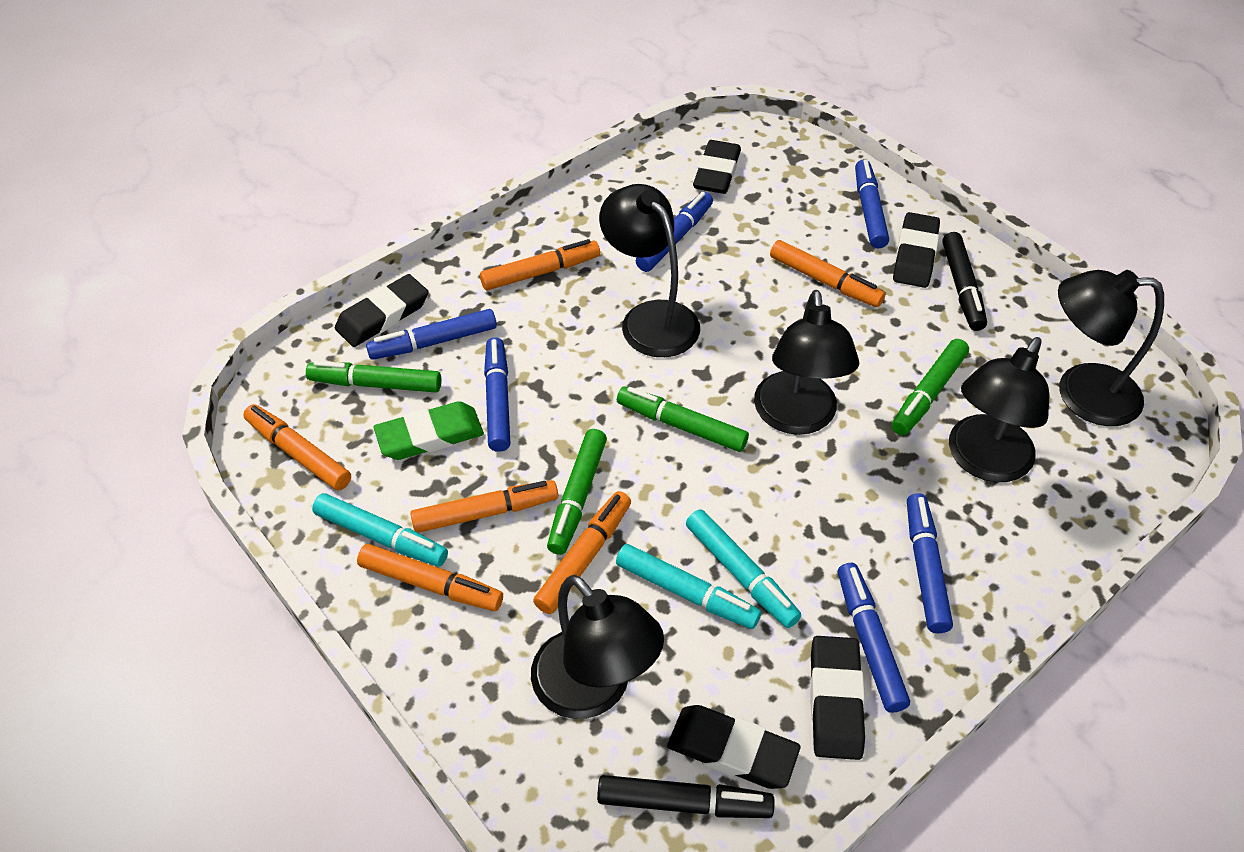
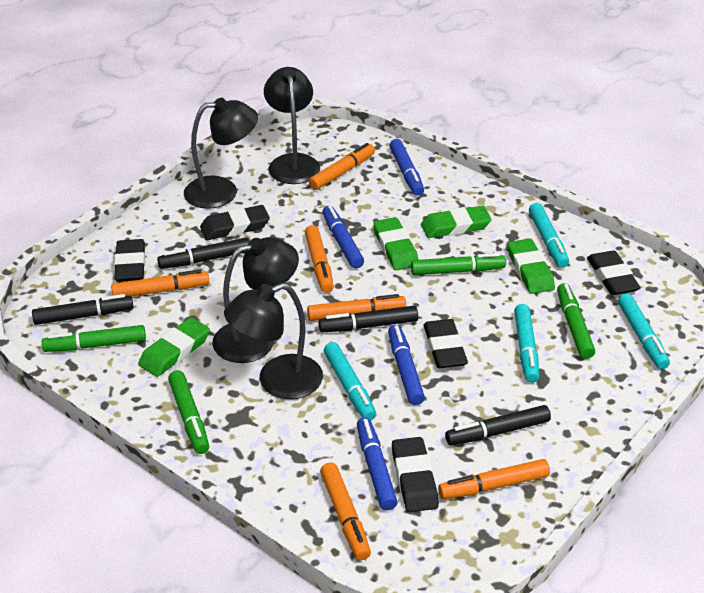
black lamp: [531,575,664,719] [599,184,700,357] [754,290,859,435] [949,337,1049,482] [1058,270,1164,426] = 5 -> [184,98,258,209] [212,237,299,363] [224,283,323,399] [264,67,320,184] = 4
black marker: [597,775,774,818] [943,232,987,331] = 2 -> [32,294,134,325] [157,237,250,269] [318,306,418,332] [445,405,551,445] = 4
blue marker: [366,309,497,360] [484,337,510,452] [636,192,713,272] [838,563,910,713] [855,159,889,248] [907,493,953,633] = 6 -> [322,205,364,269] [357,417,398,510] [388,325,425,405] [389,139,424,196] = 4
green eraser: [373,401,484,460] = 1 -> [138,317,210,377] [373,217,418,271] [421,206,492,238] [508,239,555,294] = 4
turquoise marker: [312,493,448,567] [616,544,761,629] [686,509,801,628] = 3 -> [324,342,376,420] [514,304,539,383] [529,203,569,268] [618,293,670,369] = 4

